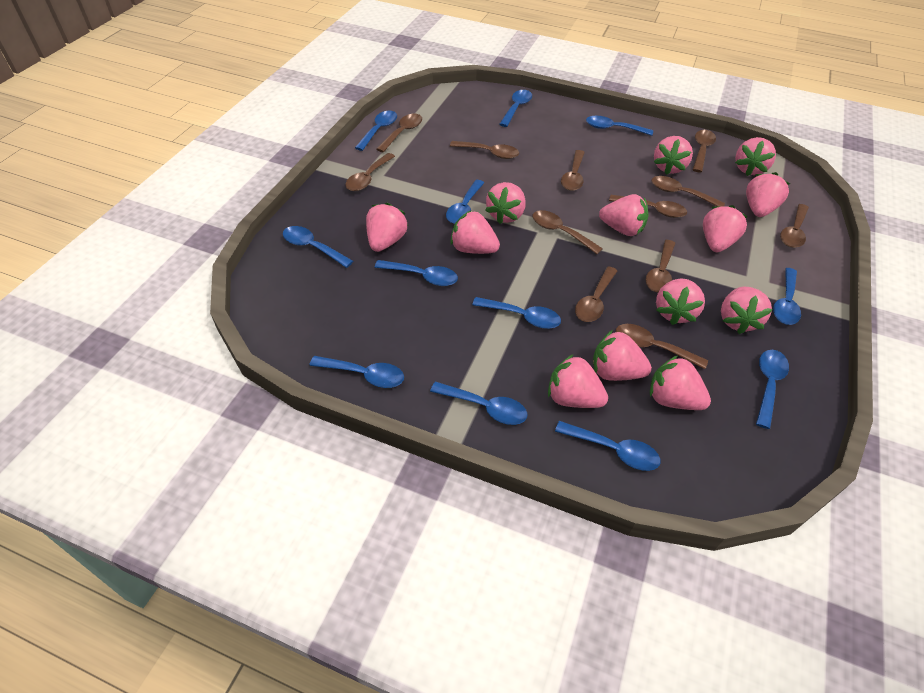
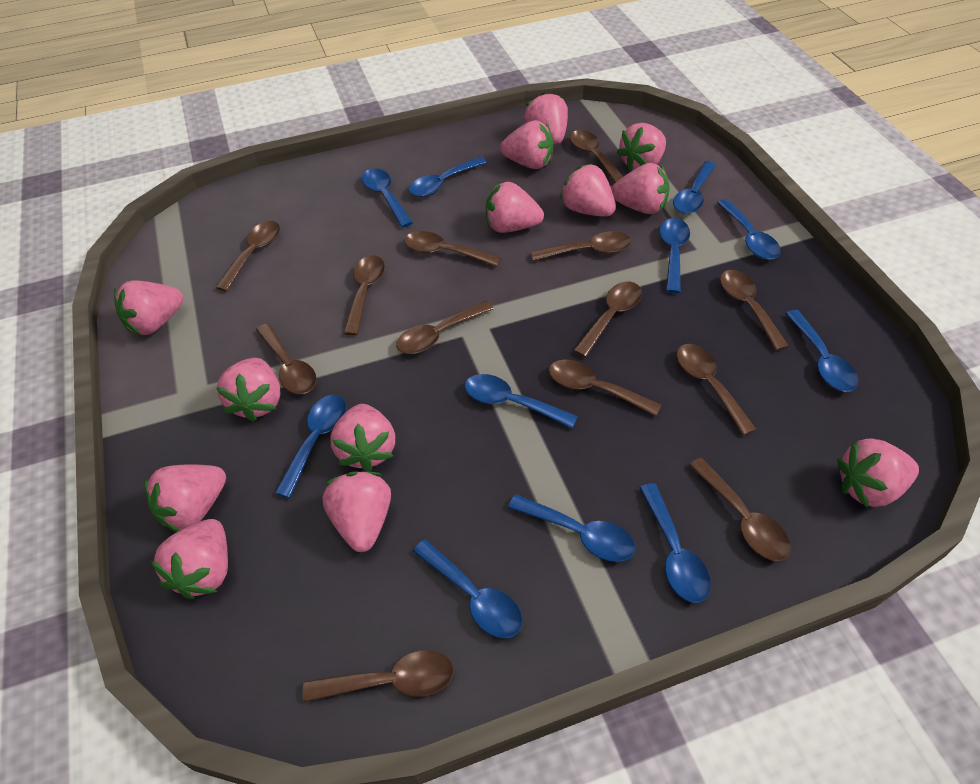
blue spoon: [283,226,353,268] [309,356,404,388] [355,110,397,151] [375,260,458,286] [430,382,528,425] [446,180,484,224] [472,297,561,329] [499,90,532,127] [555,421,660,471] [586,116,653,136] [756,350,789,429] [773,268,801,325] = 12 -> [275,395,347,498] [362,168,413,228] [409,157,487,197] [413,539,523,638] [464,374,578,428] [508,494,636,562] [639,483,711,603] [659,218,690,293] [673,161,716,214] [717,199,781,260] [785,310,858,392] = 11
brown spoon: [345,153,395,191] [376,114,422,152] [450,141,519,159] [533,210,603,254] [561,150,585,191] [575,266,617,322] [609,195,687,218] [616,324,708,369] [646,240,676,292] [652,176,725,207] [693,130,716,173] [780,204,809,248] = 12 -> [216,221,280,292] [256,323,317,394] [303,650,454,702] [343,255,385,336] [396,301,494,354] [404,231,501,267] [531,231,631,261] [549,360,661,416] [570,130,623,183] [573,282,642,357] [676,344,757,436] [689,458,791,561] [720,270,789,351] = 13

